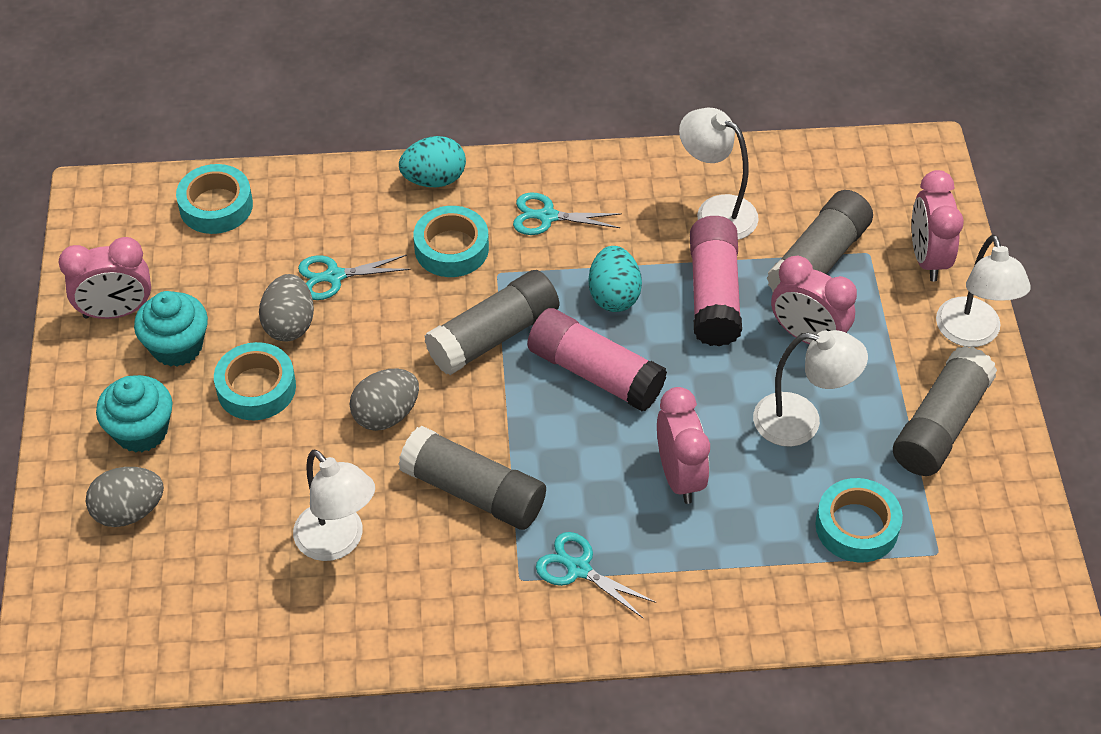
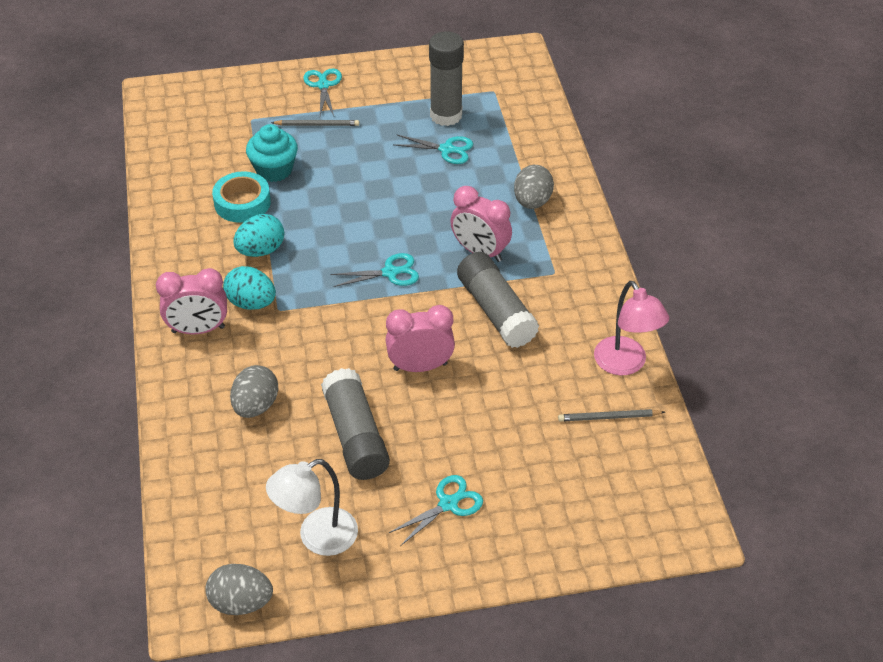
grey glue stick: [398,425,546,530] [425,270,559,375] [766,190,873,292] [893,346,997,476] = 4 -> [321,368,390,480] [429,31,464,126] [457,252,539,348] = 3
grey pencil: none = 0 -> [271,120,359,126] [558,409,665,421] = 2
pink clock: [58,237,151,319] [657,387,710,504] [771,256,857,344] [912,170,964,281] = 4 -> [156,268,227,334] [385,305,455,372] [450,186,512,262] = 3
pink glue stick: [527,308,667,411] [690,216,742,346] = 2 -> none = 0
pink lamp: none = 0 -> [594,281,669,375] = 1
turquoise cupcake: [96,375,173,453] [134,291,208,367] = 2 -> [246,124,298,182] = 1
turquoise scissors: [298,255,411,300] [513,193,622,235] [536,532,656,619] = 3 -> [303,68,342,116] [331,253,419,287] [389,475,483,546] [393,134,473,164] = 4
turquoise tape: [176,164,253,234] [214,342,296,420] [413,206,489,277] [815,478,903,563] = 4 -> [212,171,271,223] = 1
white lamp: [293,449,375,561] [679,108,759,240] [753,330,868,447] [936,235,1031,347] = 4 -> [266,459,358,556] = 1

